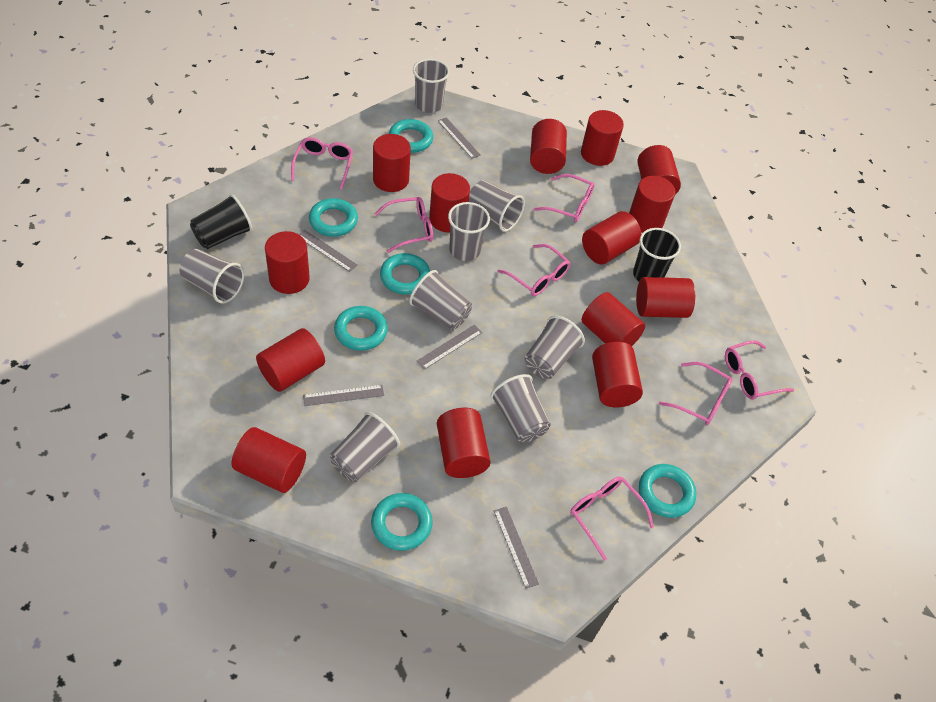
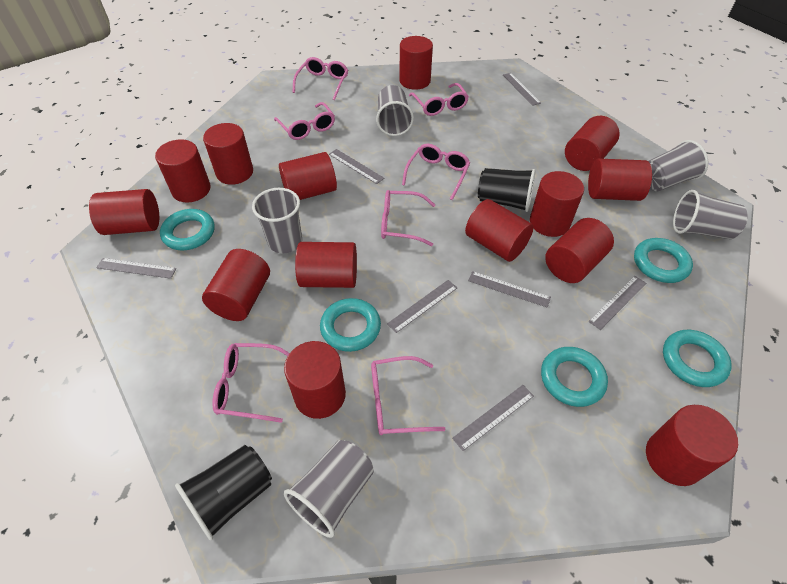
grey cup: [179,249,244,304] [330,412,400,482] [409,270,472,330] [413,59,450,113] [448,202,490,261] [469,180,525,232] [490,374,551,442] [524,316,585,379] = 8 -> [252,188,302,253] [284,440,374,538] [376,85,414,136] [648,140,708,191] [673,190,748,239] = 5
grey ruler: [299,230,358,272] [303,385,384,406] [417,325,482,370] [438,117,481,159] [494,507,539,589] = 5 -> [96,258,176,279] [329,149,385,184] [387,280,457,333] [452,385,534,451] [468,271,551,308] [503,73,541,106] [588,276,646,330] = 7
turquoise ring: [309,198,358,237] [334,306,388,351] [371,493,433,551] [380,253,430,295] [389,119,433,153] [639,464,696,518] = 6 -> [160,209,215,251] [320,298,381,352] [541,347,608,407] [634,238,693,283] [663,330,732,387] = 5

